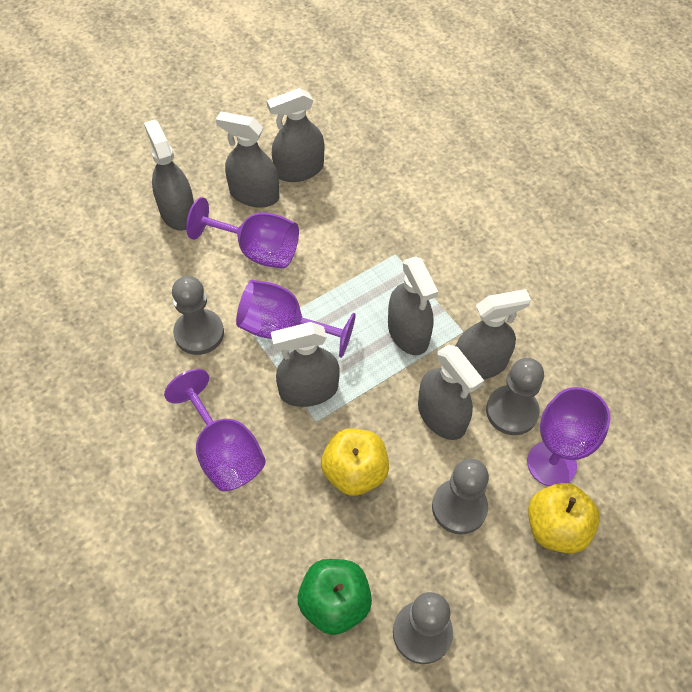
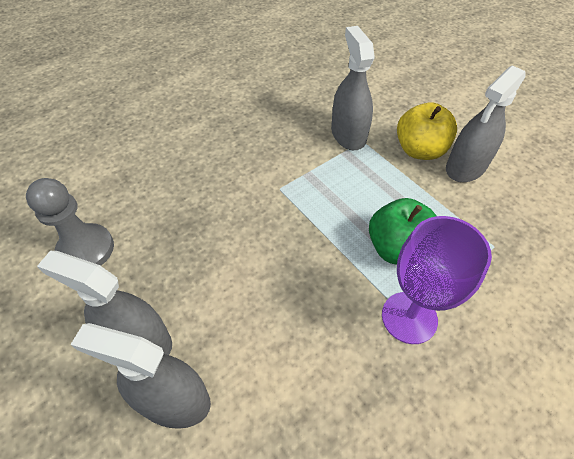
grey pawn: [172,276,224,355] [393,592,453,664] [432,459,489,534] [486,358,544,435] = 4 -> [26,178,114,266] = 1
grey spray bottle: [144,119,194,231] [216,111,279,208] [267,88,324,182] [271,322,340,407] [388,256,438,355] [418,344,484,440] [455,289,531,379] = 7 -> [37,251,172,355] [70,323,211,429] [331,26,375,150] [446,65,526,182] = 4
purple goblet: [164,369,266,491] [186,197,299,269] [236,280,356,358] [527,387,611,486] = 4 -> [382,216,492,344] = 1
yellow apple: [321,429,389,496] [528,483,600,554] = 2 -> [397,102,457,160] = 1

